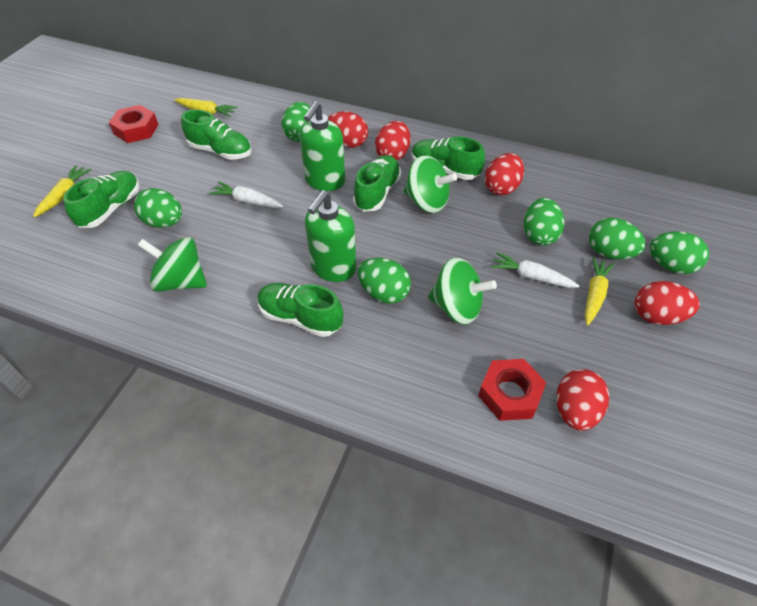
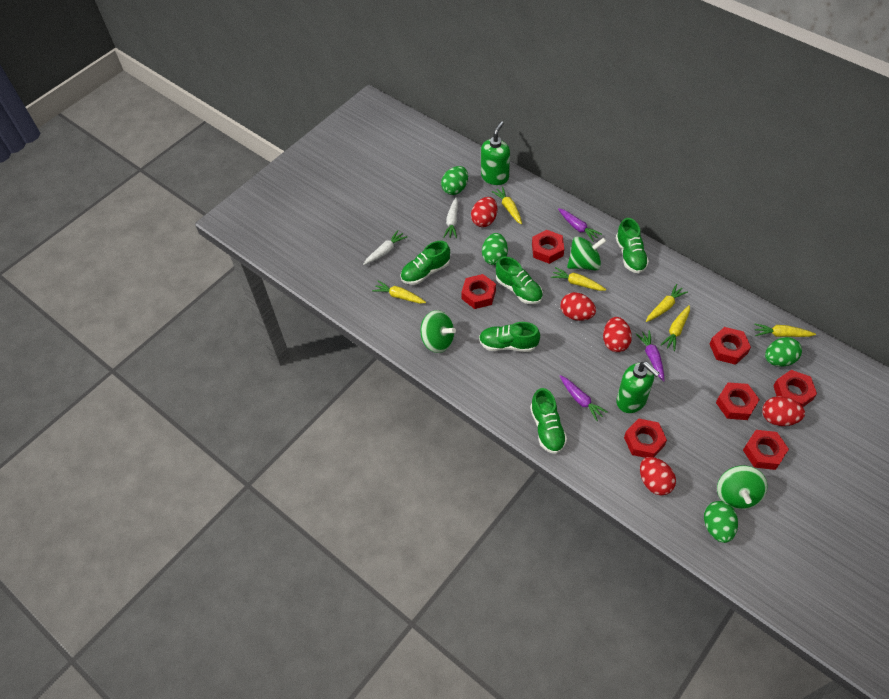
green egg: [134,188,182,228] [282,102,310,142] [358,258,411,304] [524,198,564,245] [589,218,646,259] [650,231,709,274] = 6 -> [441,166,468,195] [482,233,508,265] [704,501,738,543] [765,337,802,367] = 4
purple carrot: none = 0 -> [558,208,602,242] [560,375,608,421] [636,330,664,382] = 3
red nut: [109,105,159,143] [478,359,546,421] = 2 -> [461,274,496,309] [532,230,564,264] [624,418,667,458] [710,327,751,365] [716,382,760,420] [743,430,789,470] [773,370,817,407] = 7
yellow carrot: [33,165,92,217] [174,98,238,117] [585,257,615,325] = 3 -> [372,281,426,304] [491,187,522,224] [551,267,606,291] [646,284,688,322] [661,305,690,351] [754,323,816,337] = 6

